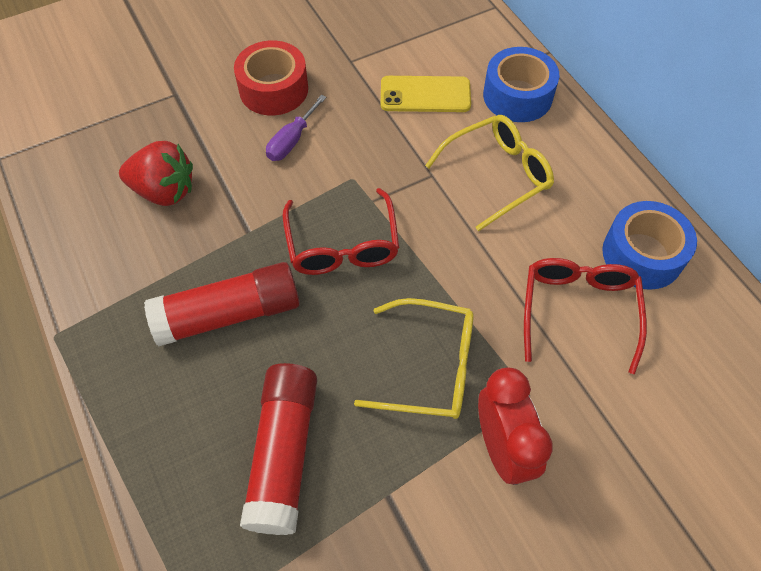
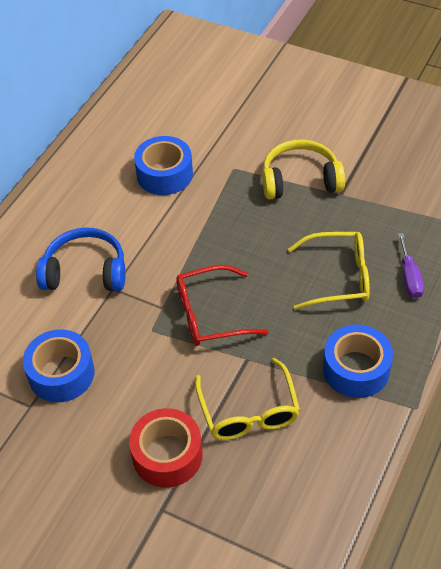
blue headphones: none = 0 -> [36,227,126,291] = 1
blue tape: [483,47,559,122] [602,201,697,290] = 2 -> [23,329,94,403] [134,136,193,195] [323,325,393,398] = 3
red clock: [478,367,553,485] = 1 -> none = 0
red glasses: [283,188,399,275] [524,258,647,374] = 2 -> [176,265,269,346] = 1
red glue stick: [144,262,300,346] [240,363,317,535] = 2 -> none = 0
red strawberry: [119,141,193,206] = 1 -> none = 0
yellow headphones: none = 0 -> [262,140,345,200] = 1
yellow phone: [381,76,471,112] = 1 -> none = 0

